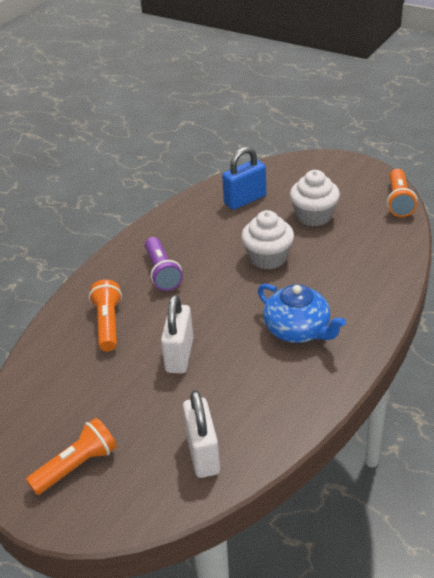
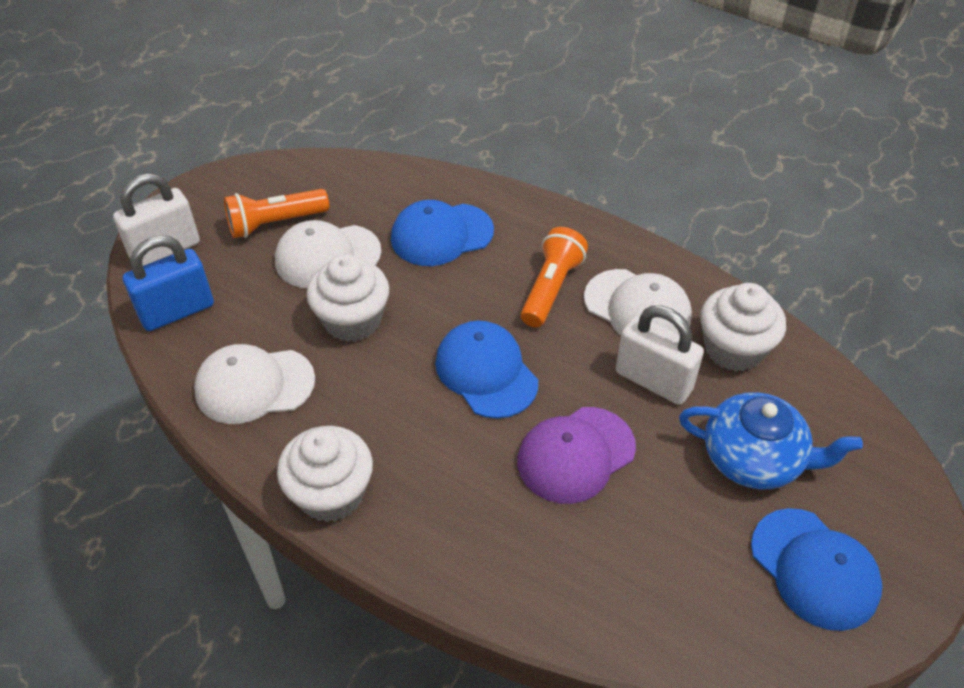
blue cap: none = 0 -> [391,200,494,266] [435,321,538,419] [751,508,882,631] = 3
orange flashlight: [26,418,117,495] [89,280,122,351] [387,169,417,217] = 3 -> [224,189,329,238] [521,227,588,327] = 2
purple cap: none = 0 -> [517,407,636,504] = 1
purple flashlight: [145,237,183,291] = 1 -> none = 0
white cap: none = 0 -> [194,344,315,424] [275,220,381,288] [584,269,692,335] = 3
white cupcake: [241,210,294,270] [290,170,340,226] = 2 -> [277,426,373,522] [307,254,389,342] [700,283,786,372] = 3

